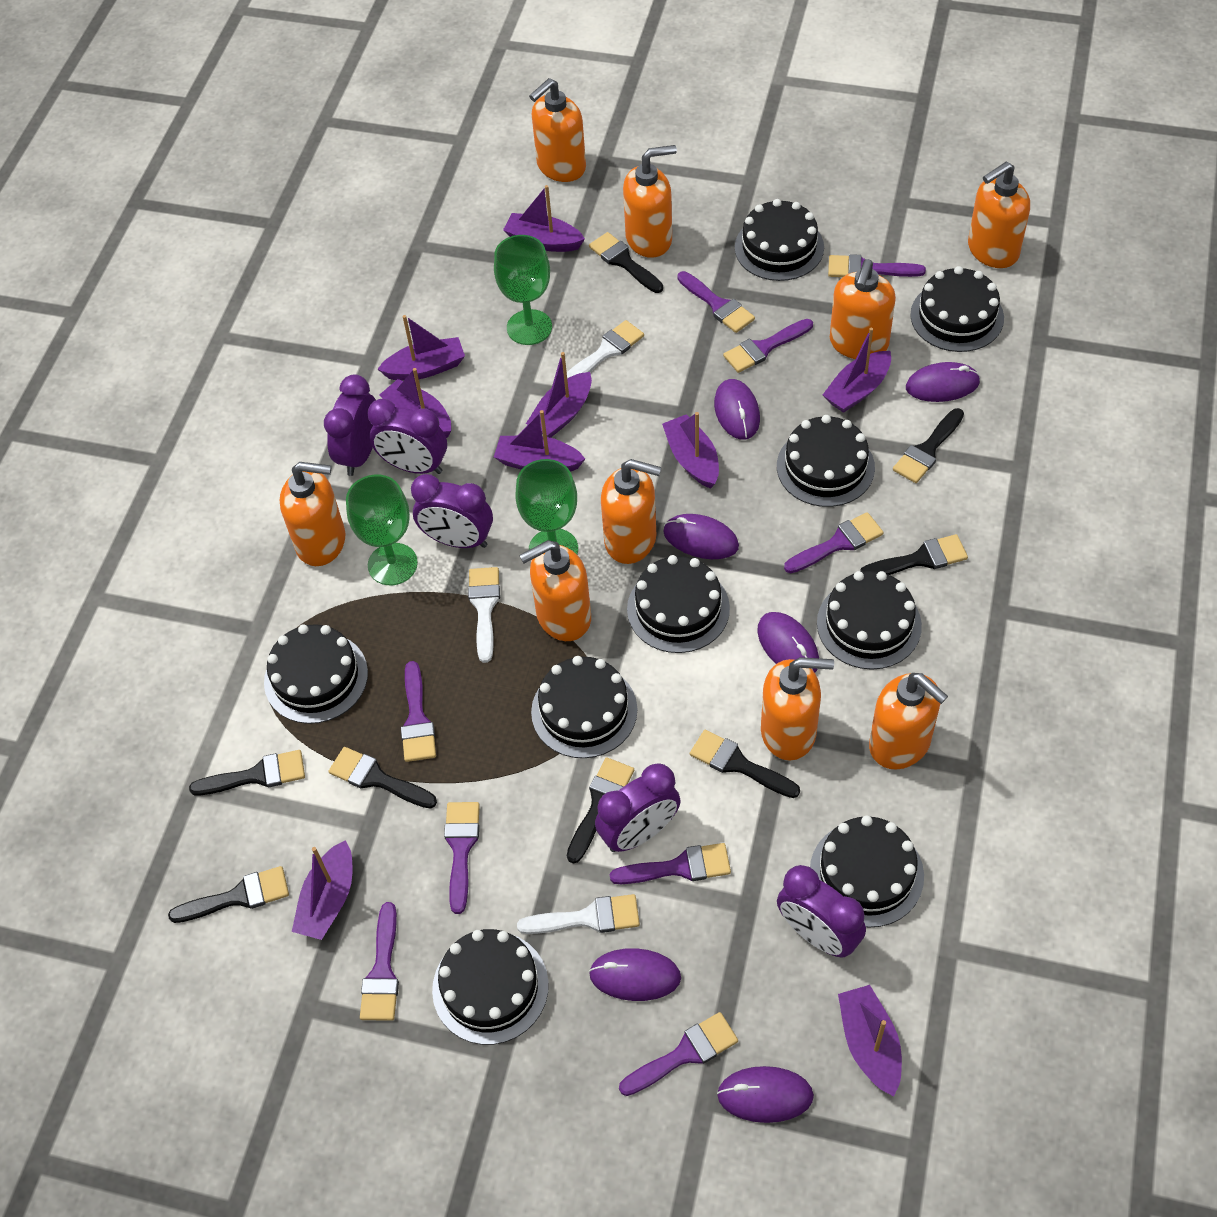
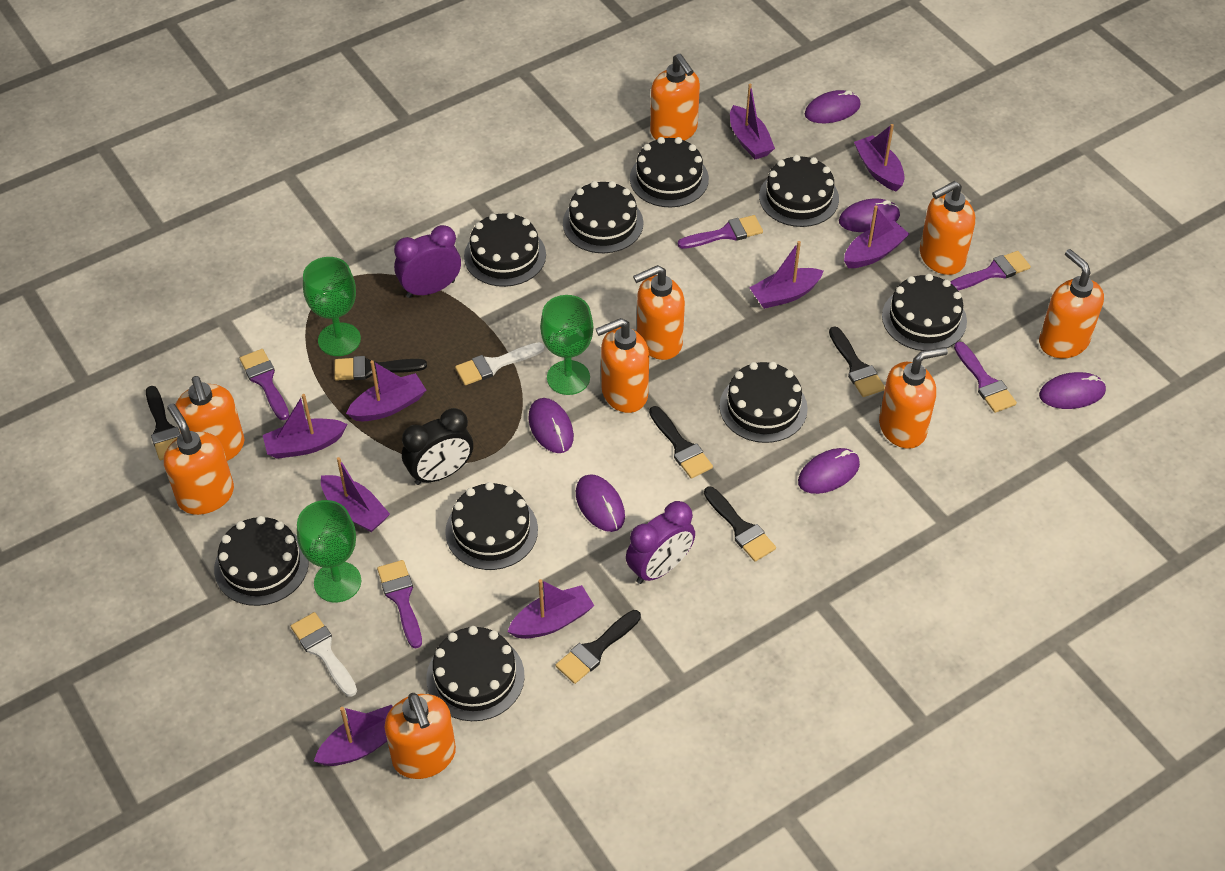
black brush: [168,866,289,923] [189,750,305,795] [328,747,437,809] [567,757,634,864] [589,232,663,293] [690,730,800,798] [860,534,968,575] [893,408,964,483] = 8 -> [146,386,180,460] [334,356,427,381] [556,610,641,684] [649,406,713,479] [704,487,776,562] [829,326,885,397] = 6
black clock: none = 0 -> [402,408,473,485] = 1
purple brush: [360,902,399,1021] [401,661,436,762] [444,802,480,914] [610,843,731,884] [619,1012,738,1096] [677,271,755,333] [723,319,813,373] [784,512,884,573] [828,254,926,277] = 9 -> [240,349,289,420] [377,560,422,649] [678,215,763,249] [950,251,1031,291] [954,342,1017,413] = 5
purple clock: [324,374,376,476] [367,399,447,474] [411,474,493,548] [595,763,681,852] [777,865,866,957] = 5 -> [394,225,461,298] [626,501,695,584] = 2
white brush: [468,567,500,663] [517,894,640,934] [567,320,644,378] = 3 -> [291,612,357,697] [455,342,544,385] = 2

